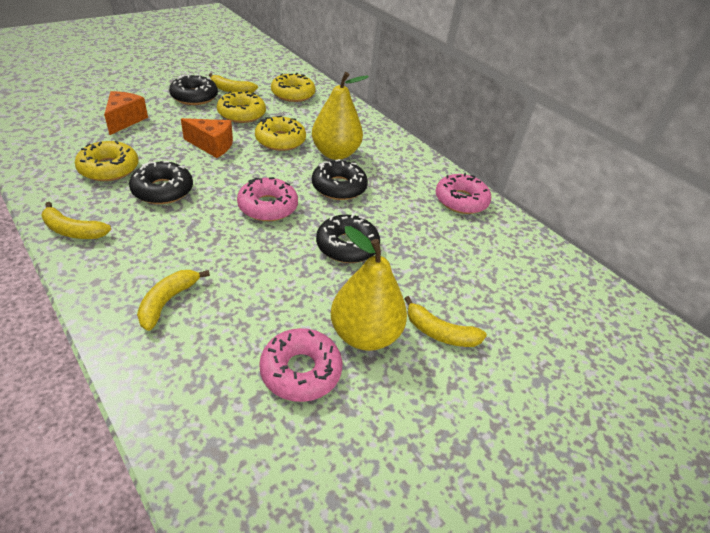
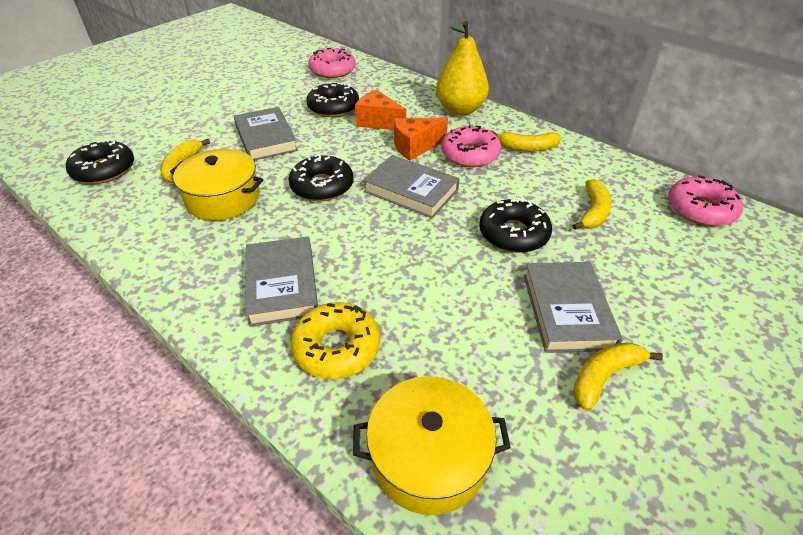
grey book: none = 0 -> [234,107,298,161] [245,237,318,327] [363,155,460,218] [524,262,622,353] = 4
yellow donut: [75,141,139,181] [217,91,266,123] [255,116,306,151] [271,73,315,102] = 4 -> [291,302,380,379] = 1
yellow pear: [312,72,369,160] [331,226,407,351] = 2 -> [436,21,489,116] = 1
yellow pot: none = 0 -> [170,149,263,221] [353,376,511,515] = 2

